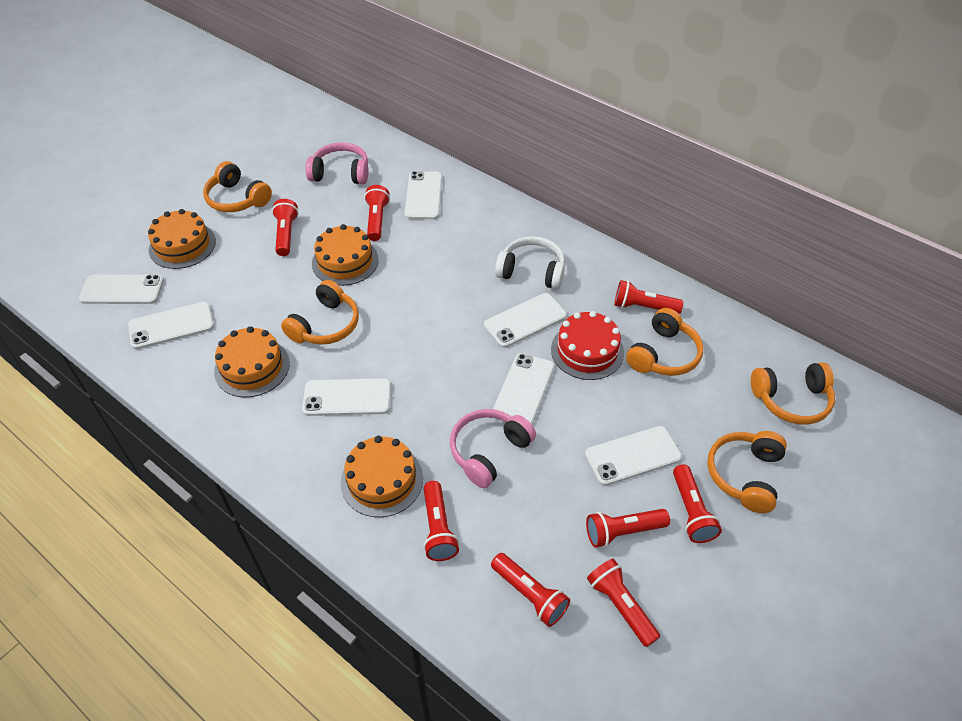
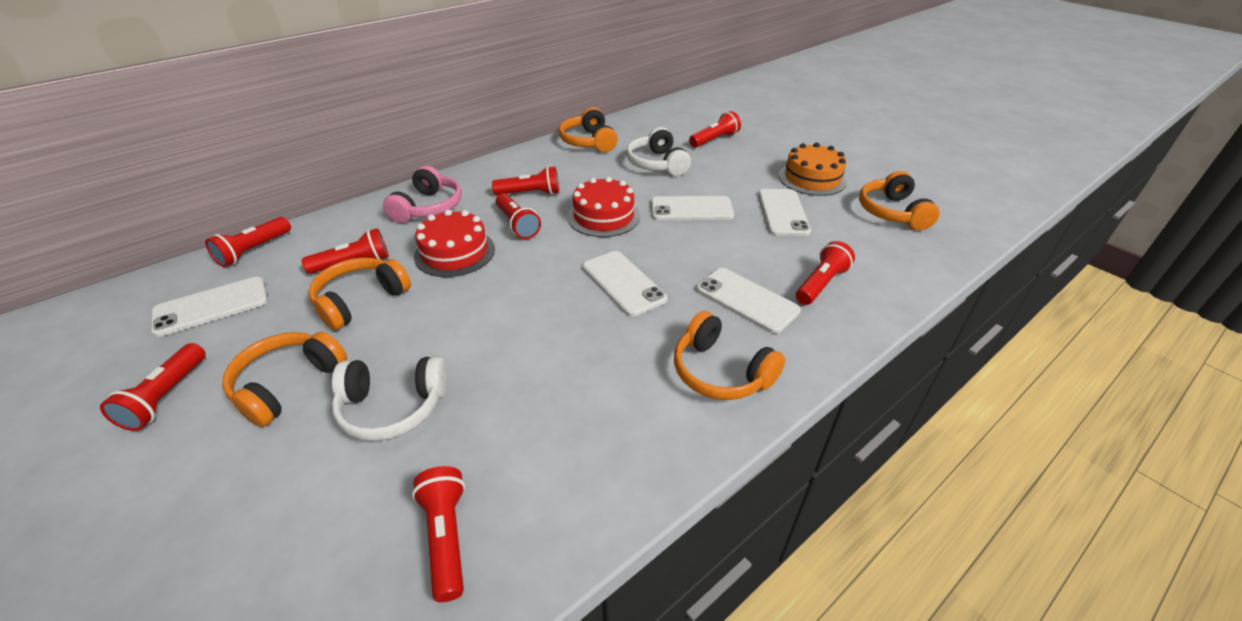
orange cake: [148,209,216,269] [214,326,290,397] [312,224,379,286] [341,436,423,517] = 4 -> [779,143,847,196] = 1
pink headphones: [305,142,368,184] [450,409,536,488] = 2 -> [383,166,462,223] = 1
red cake: [551,311,624,380] = 1 -> [414,210,495,277] [568,177,640,237] = 2
white headphones: [495,236,565,289] = 1 -> [332,356,448,441] [626,127,691,176] = 2
white phone: [78,274,164,304] [128,302,214,349] [302,378,391,416] [404,171,442,219] [484,293,567,348] [493,353,555,424] [585,426,682,486] = 7 -> [151,277,268,337] [583,251,667,317] [651,196,734,220] [696,268,801,334] [758,189,811,236] = 5

